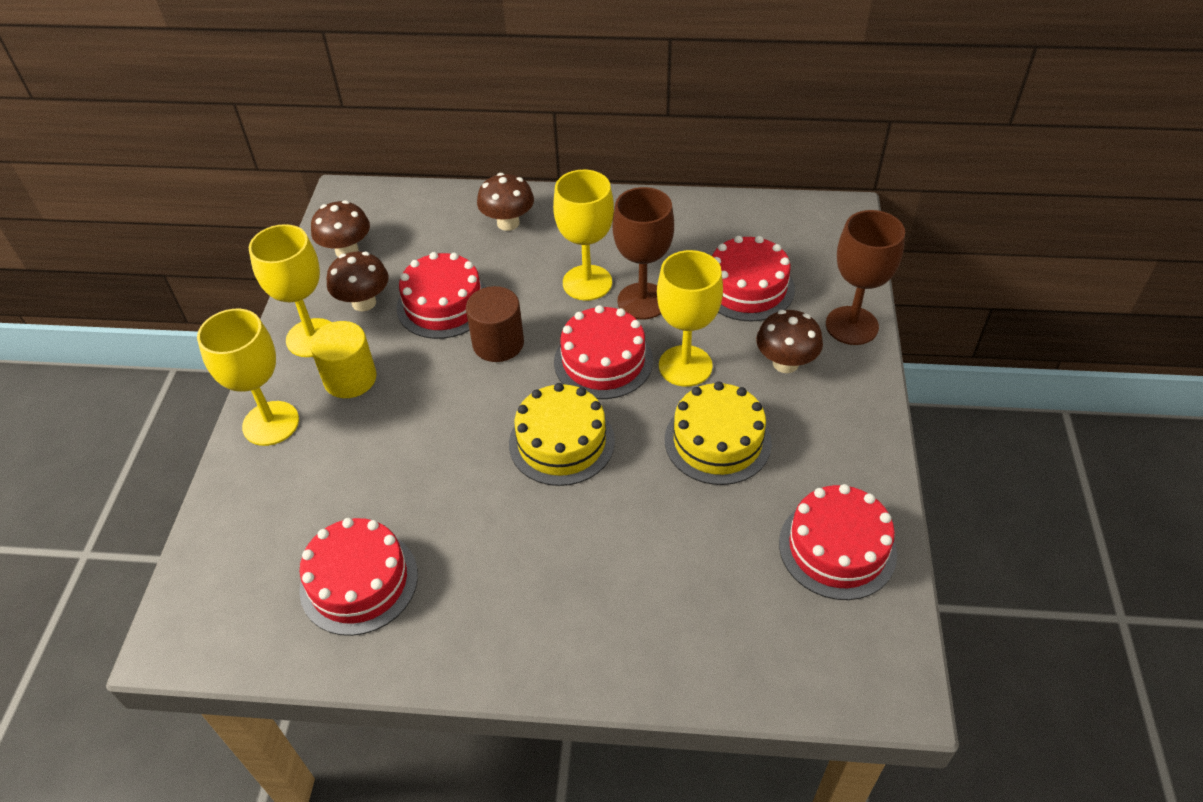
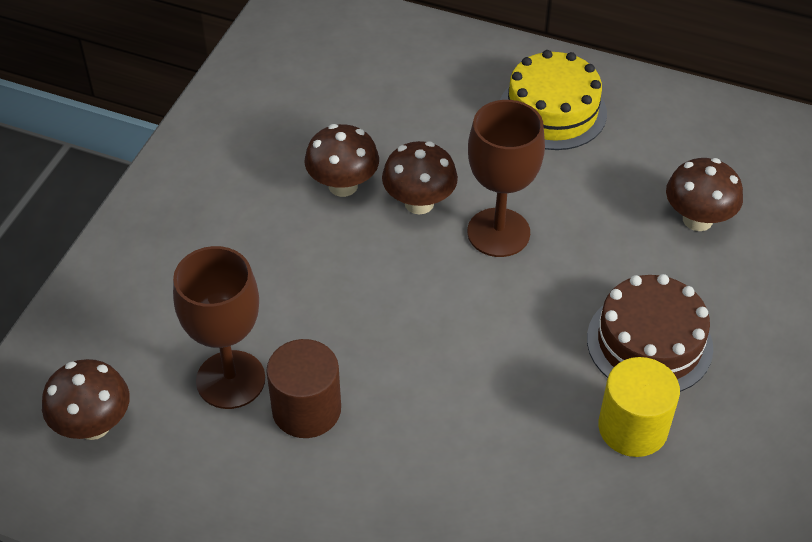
brown cake: none = 0 -> [587,274,713,392] = 1
red cake: [299,518,418,636] [396,252,486,339] [554,305,653,399] [712,236,795,321] [779,484,897,600] = 5 -> none = 0
yellow cake: [509,383,615,486] [665,382,772,485] = 2 -> [500,50,607,150] = 1
yellow goblet: [197,309,299,446] [249,224,332,357] [553,170,614,301] [657,250,723,387] = 4 -> none = 0

